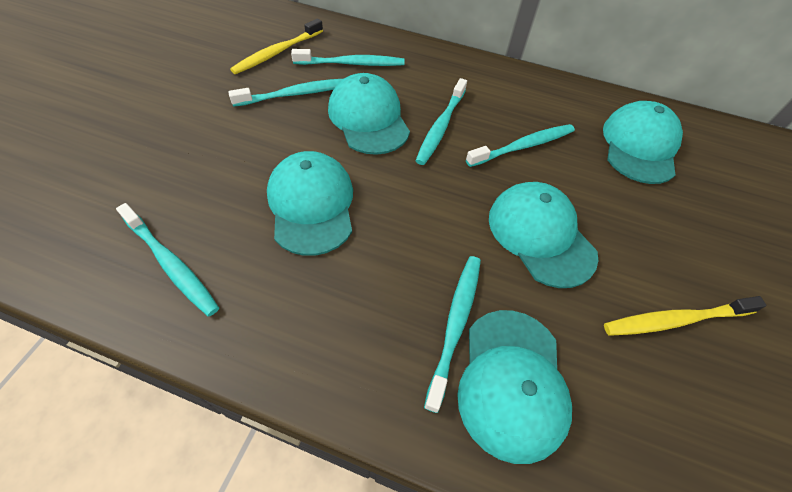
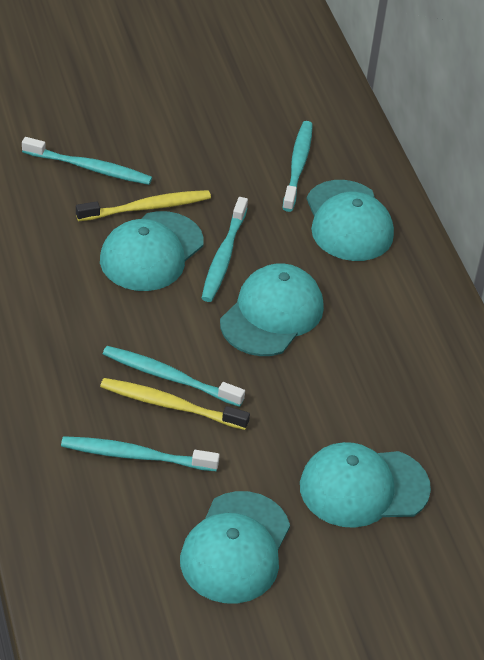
turquoise toothbrush: [116,203,219,316] [228,79,343,107] [291,49,405,66] [416,78,467,165] [424,256,481,413] [466,124,575,167] = 6 -> [22,137,152,185] [61,436,220,471] [103,346,245,407] [202,197,248,302] [282,121,313,212] = 5

